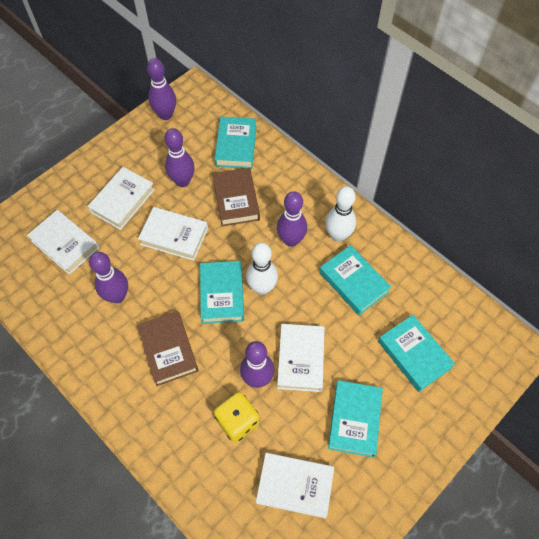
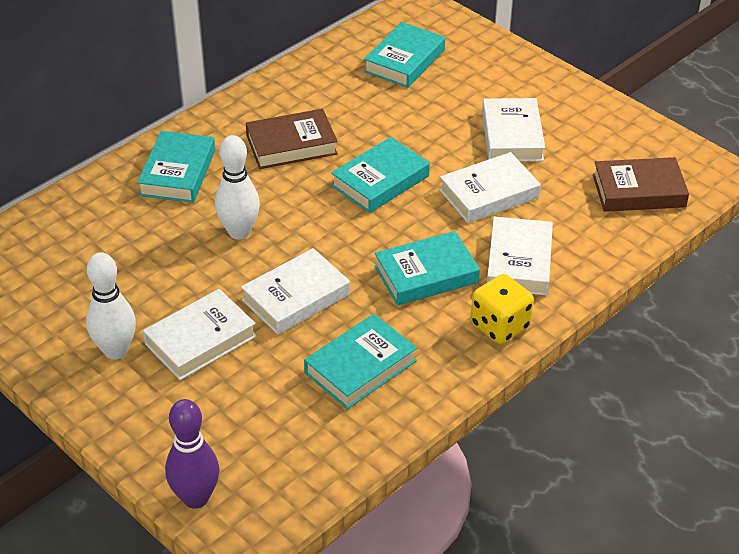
purple bowling pin: [89,252,128,303] [147,58,176,120] [165,128,195,187] [240,341,274,388] [277,191,307,247] = 5 -> [165,399,219,509] = 1

